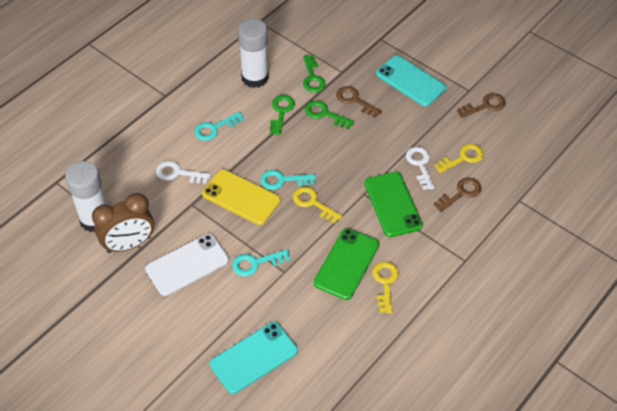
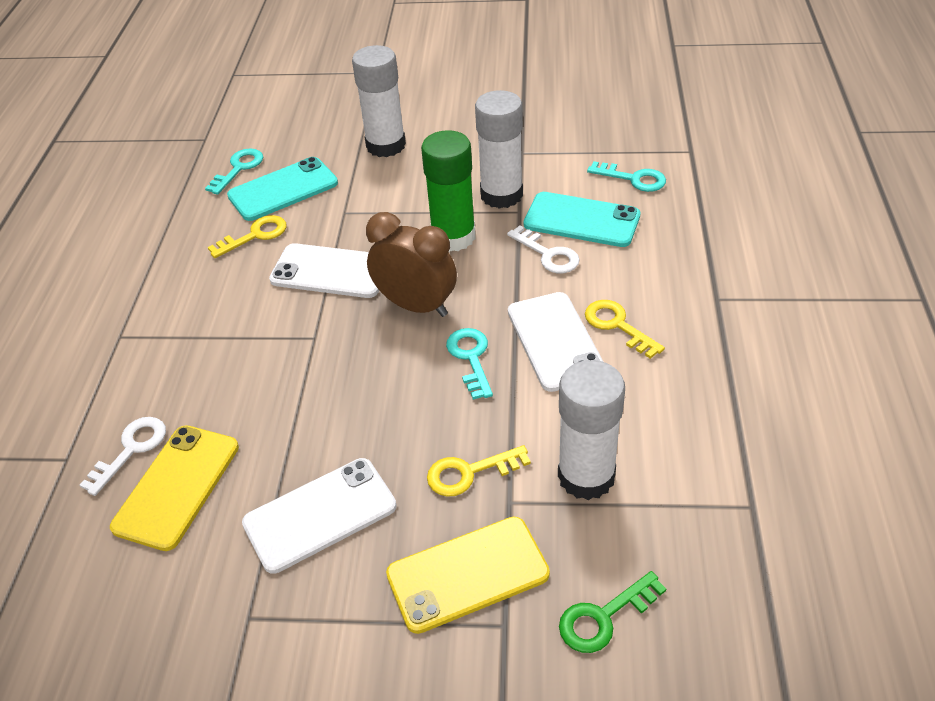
brown key: [336,86,382,118] [433,178,482,212] [457,93,506,118] = 3 -> none = 0
green glue stick: none = 0 -> [421,130,476,252] = 1
green key: [270,95,295,135] [303,55,326,92] [305,101,355,129] = 3 -> [559,571,666,653] = 1
green phone: [314,228,379,300] [364,172,423,237] = 2 -> none = 0
white glue stick: [65,161,106,232] [238,18,269,88] = 2 -> [352,45,406,157] [475,90,523,209] [558,360,625,500] = 3
white phone: [145,234,229,296] = 1 -> [242,458,396,574] [269,243,379,298] [508,292,603,392] = 3
yellow phone: [202,169,281,225] = 1 -> [110,425,239,551] [386,517,550,634] = 2

